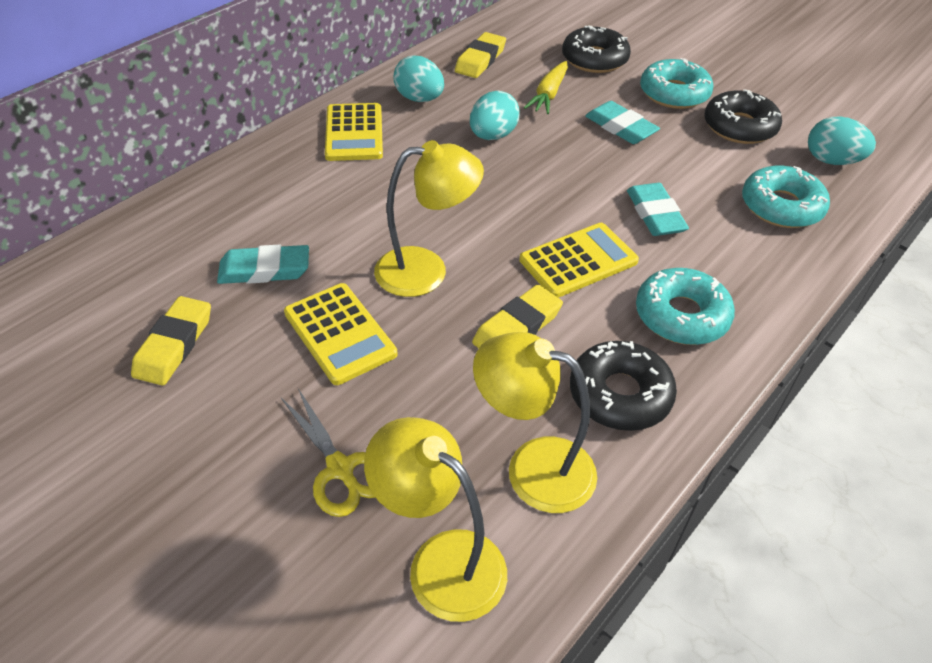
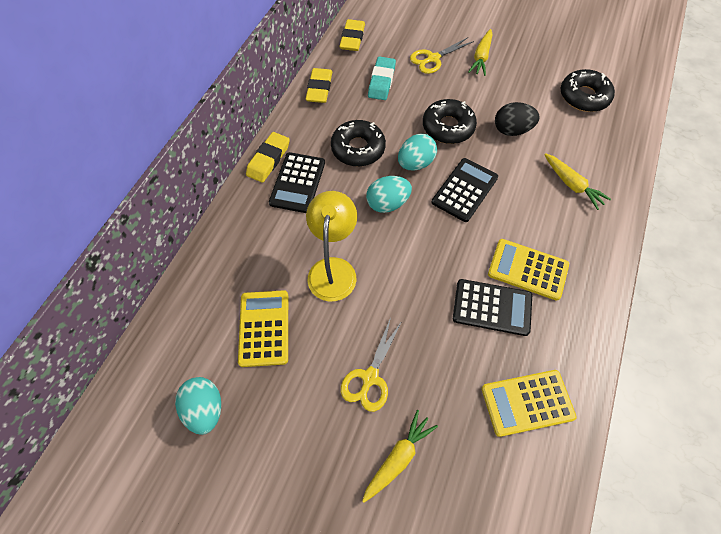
black calculator: none = 0 -> [269,152,325,213] [432,158,498,222] [453,279,532,336] = 3
black egg: none = 0 -> [495,102,540,136] = 1
turquoise donut: [636,268,735,345] [640,58,713,109] [742,166,830,228] = 3 -> none = 0
turquoise eraser: [217,245,309,284] [585,101,660,144] [627,183,689,236] = 3 -> [368,57,396,100] = 1
yellow carrot: [524,61,568,114] = 1 -> [362,410,438,503] [468,29,492,76] [544,153,611,210] = 3
yellow lamp: [364,417,507,622] [374,140,484,297] [473,332,597,513] = 3 -> [306,191,357,301] = 1
yellow scissors: [281,388,376,517] = 1 -> [341,317,402,412] [410,37,474,74] = 2

